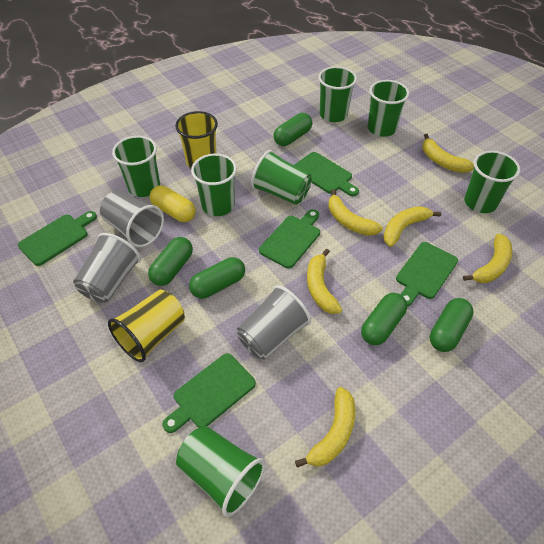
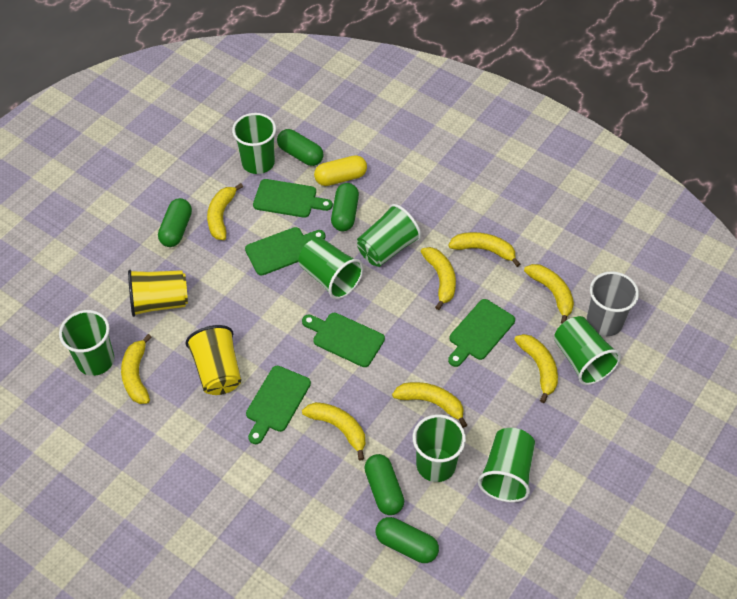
grey cup: [73,233,141,303] [100,190,164,247] [237,285,311,360] = 3 -> [586,271,639,336] = 1
yellow banana: [295,387,355,468] [307,249,342,314] [328,189,383,236] [383,206,441,247] [422,134,474,173] [463,234,512,283] = 6 -> [121,334,151,404] [207,183,243,240] [302,402,365,460] [392,382,467,428] [420,247,456,310] [448,232,520,267] [514,334,558,403] [524,264,574,324] = 8

